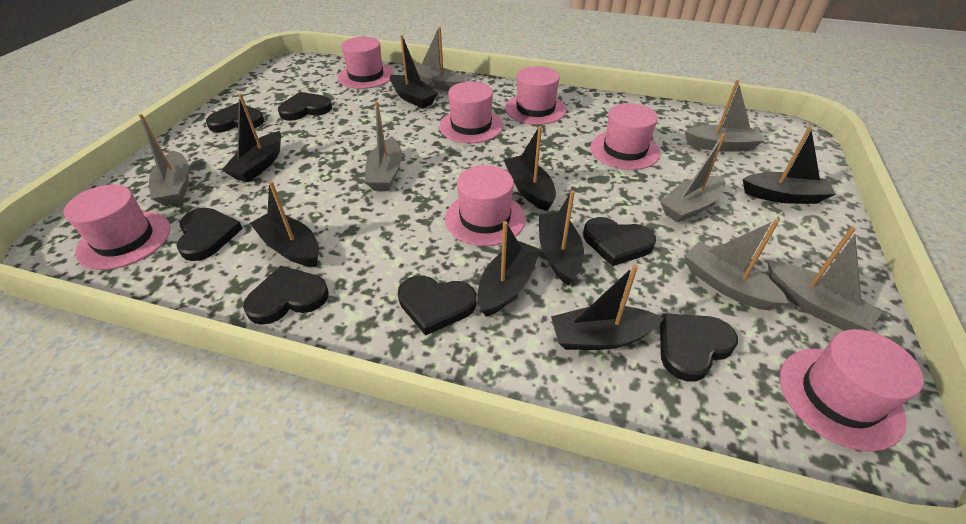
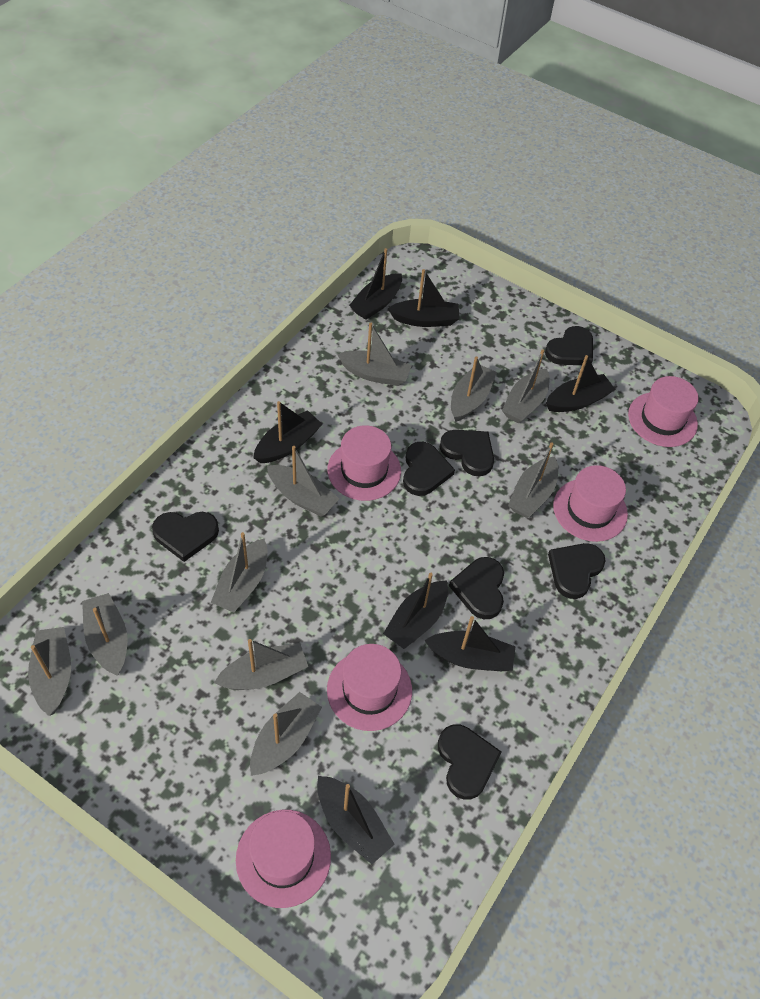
black boat: [222,94,281,182] [250,181,319,267] [390,35,438,108] [478,221,541,317] [504,126,556,211] [539,190,584,285] [551,265,664,350] [743,126,835,204] = 8 -> [253,401,322,463] [317,776,395,864] [349,248,402,320] [383,573,448,649] [388,269,460,327] [424,616,516,671] [546,355,615,412] = 7
grey boat: [138,114,189,206] [365,101,402,191] [415,27,465,91] [660,134,726,222] [684,219,789,311] [685,80,764,152] [768,227,882,331] = 7 -> [28,627,71,716] [82,593,127,676] [211,532,267,613] [214,639,308,690] [250,692,322,776] [267,446,339,516] [337,323,412,386] [451,356,497,422] [502,349,550,423] [508,443,558,518] = 10
pink hat: [64,185,170,270] [338,37,394,89] [439,82,503,143] [445,165,525,246] [505,66,566,125] [591,103,660,170] [780,329,924,451] = 7 -> [236,810,331,908] [327,644,412,731] [328,425,401,501] [553,465,628,542] [628,376,698,447] = 5

